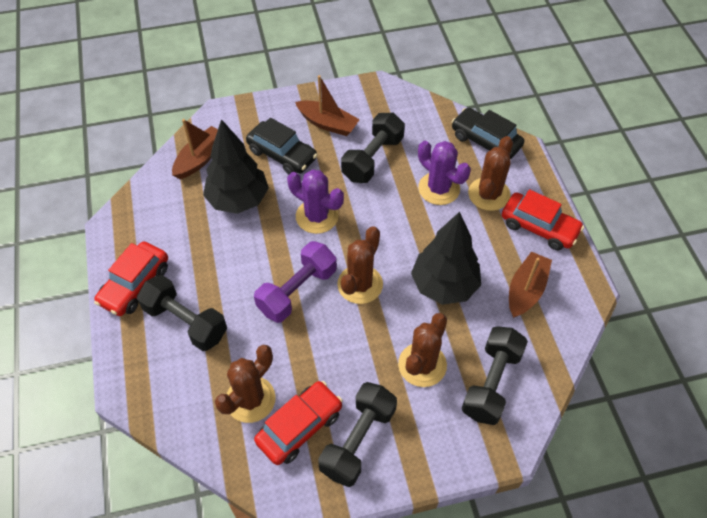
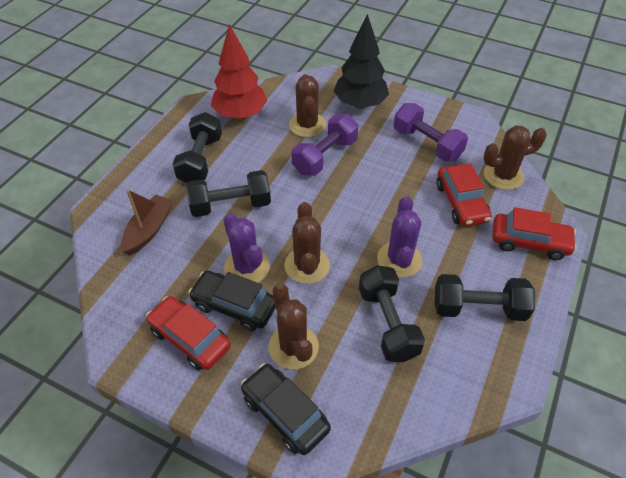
black tree: [203,119,269,214] [411,212,481,305] = 2 -> [334,14,389,109] = 1
brown boat: [172,119,218,179] [295,75,360,136] [509,252,552,318] = 3 -> [121,189,173,255] = 1
purple dumbbell: [254,241,337,323] = 1 -> [291,114,359,176] [393,103,468,162] = 2
red tree: none = 0 -> [211,24,267,119] = 1

